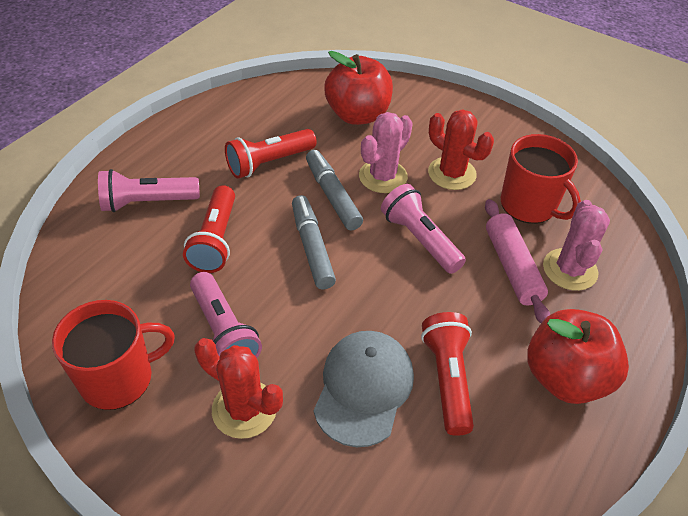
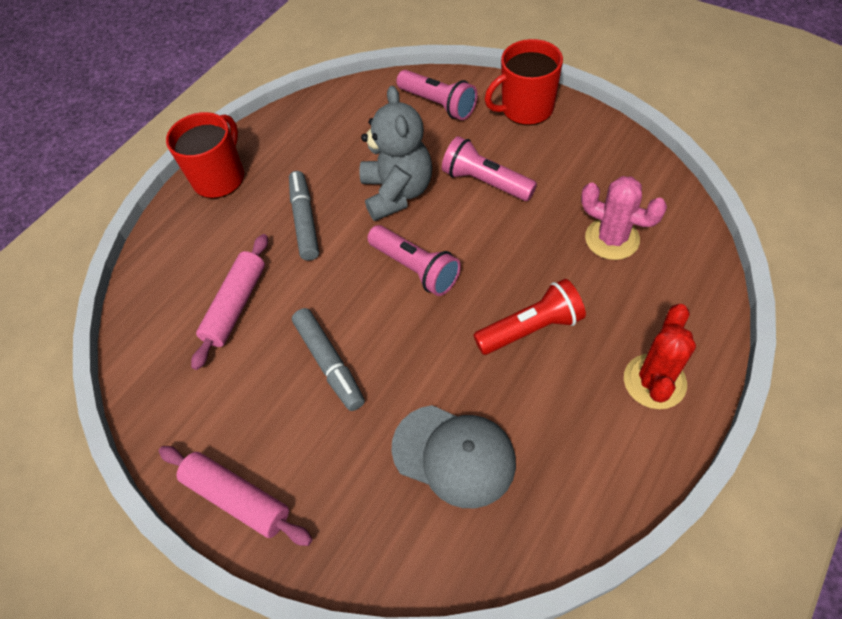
grey teddy bear: none = 0 -> [360,86,432,221] = 1
pink cactus: [359,112,413,193] [543,200,610,291] = 2 -> [581,176,667,260] = 1
pink rolling pin: [485,199,550,323] = 1 -> [159,446,313,546] [191,234,268,370] = 2
red apple: [324,51,393,125] [527,309,629,404] = 2 -> none = 0
red cactus: [194,338,283,439] [428,109,494,190] = 2 -> [624,304,696,409] = 1
red flashlight: [183,185,235,273] [225,129,317,179] [421,312,474,436] = 3 -> [473,279,586,355] = 1

